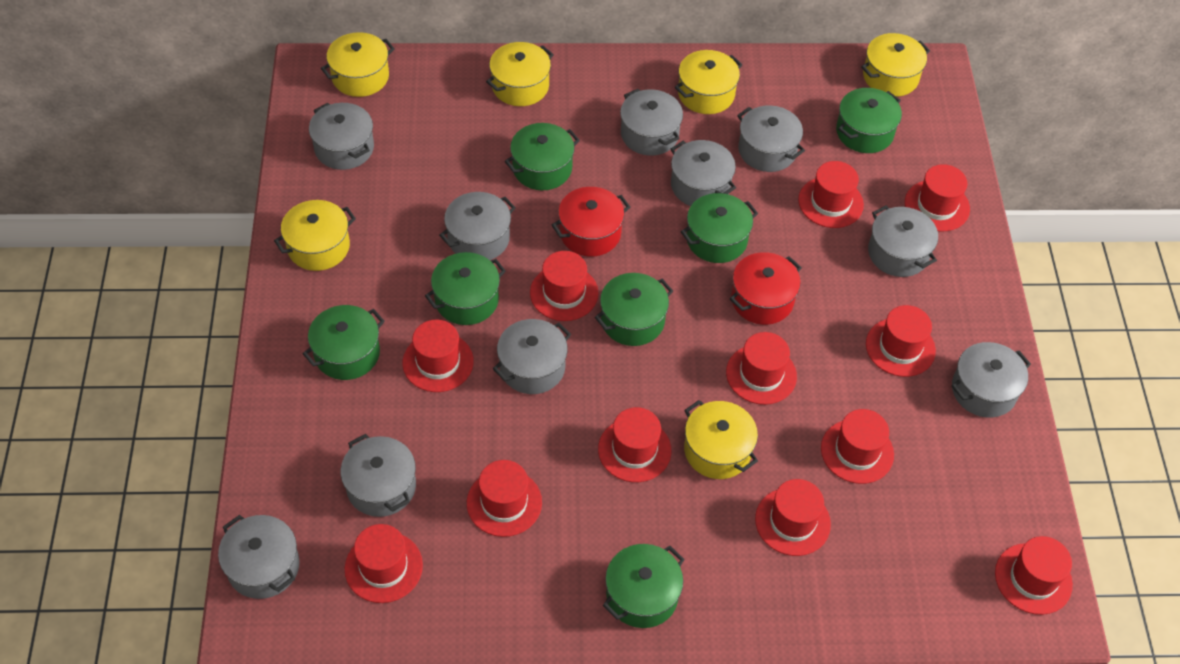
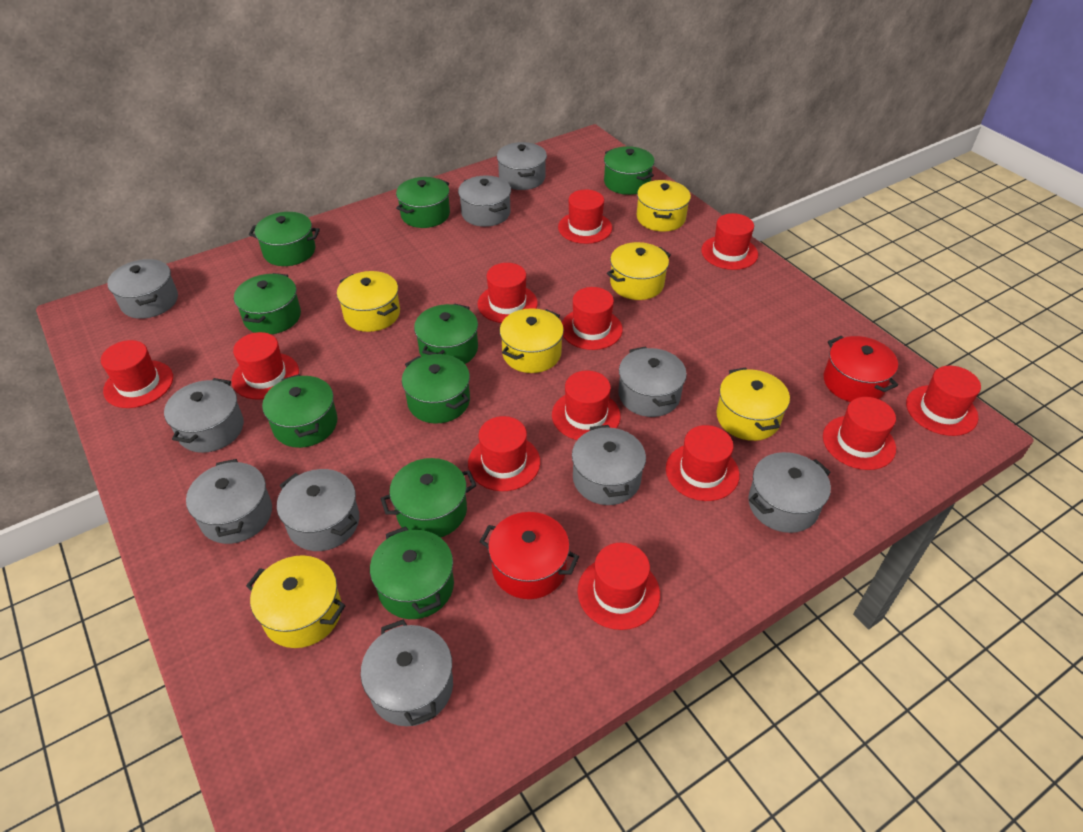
green pot: [303,305,385,380] [425,252,506,325] [505,123,580,190] [595,273,673,346] [603,544,684,628] [681,193,758,263] [836,88,902,153] = 7 -> [234,273,301,334] [249,212,320,266] [262,374,338,448] [370,526,454,619] [380,458,476,538] [396,177,450,228] [402,354,470,423] [414,303,478,364] [604,146,655,195] = 9

